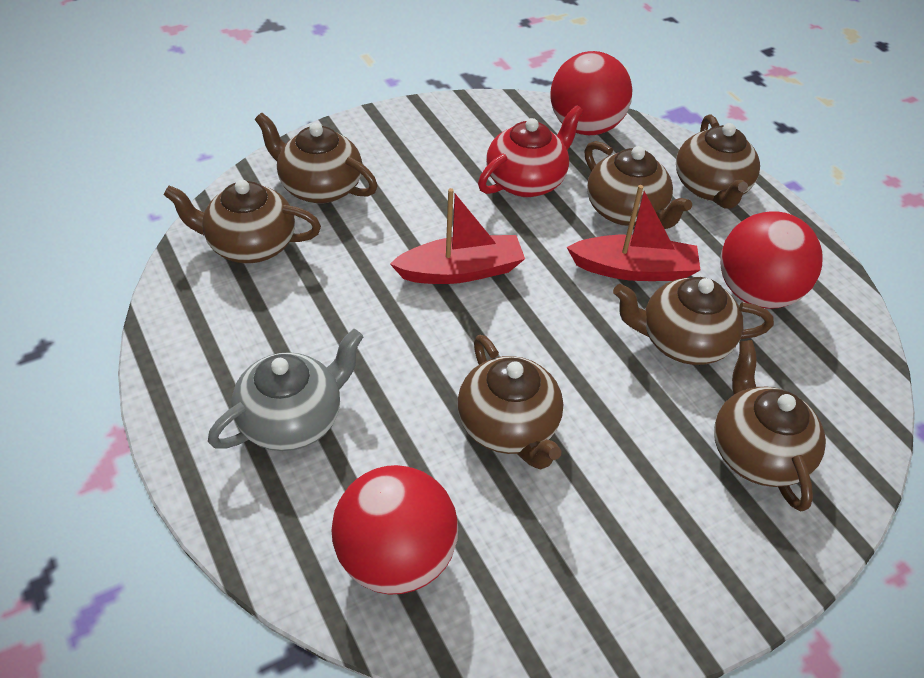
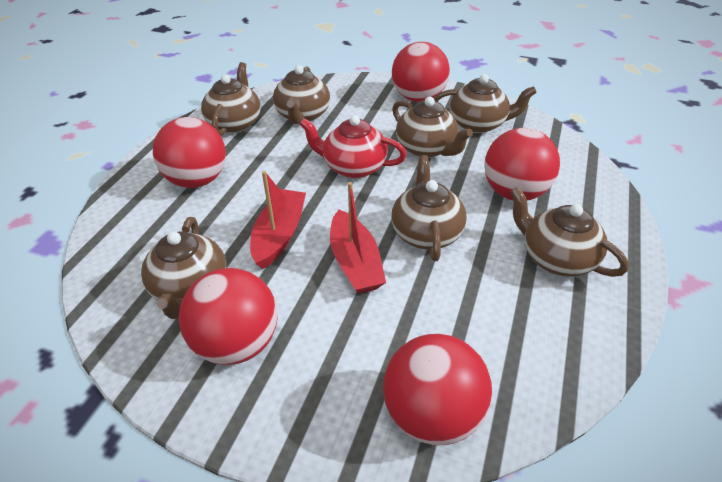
grey teapot: [208,329,364,451] = 1 -> none = 0
red ball: [332,465,458,595] [550,51,633,135] [720,211,822,309] = 3 -> [153,117,226,188] [179,268,277,365] [383,334,492,445] [392,42,450,102] [484,128,560,201] = 5

